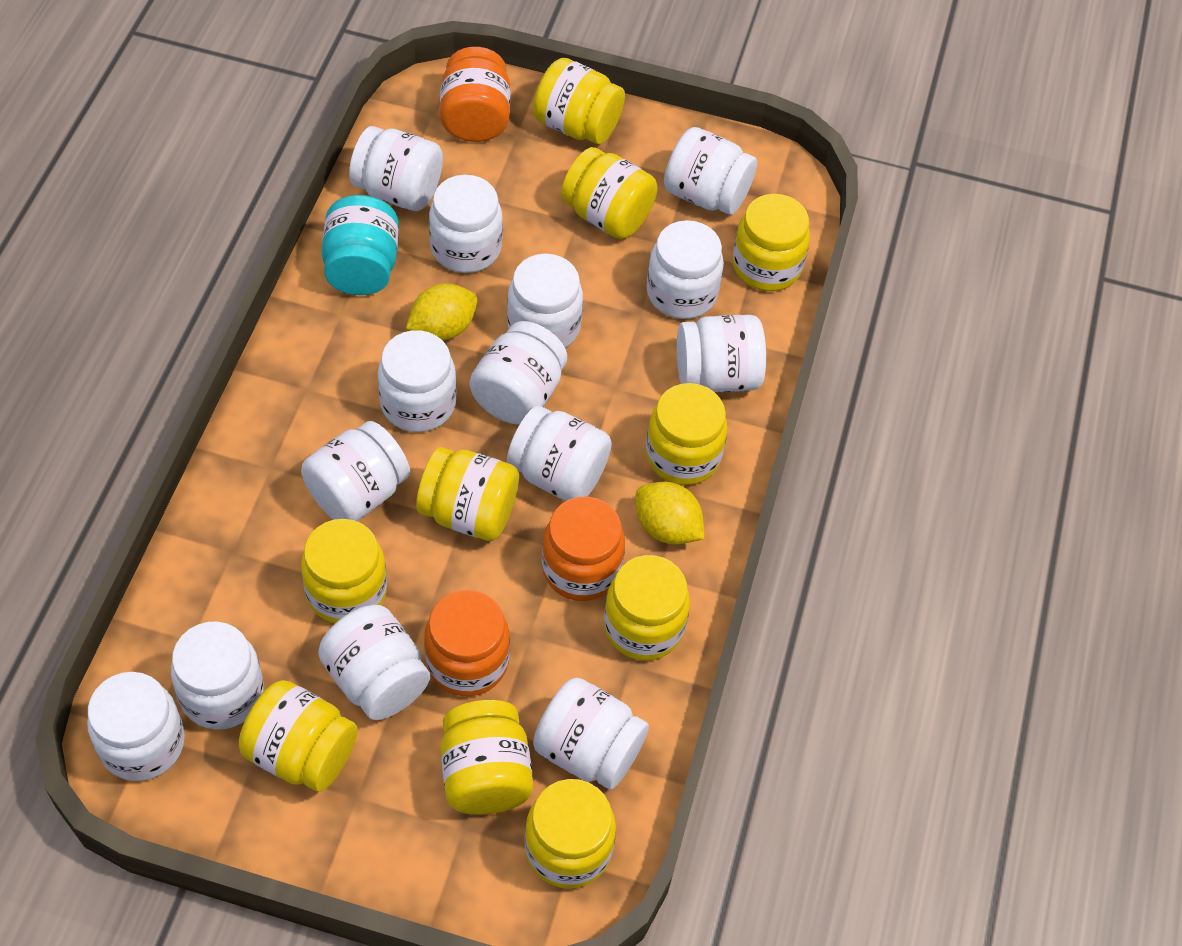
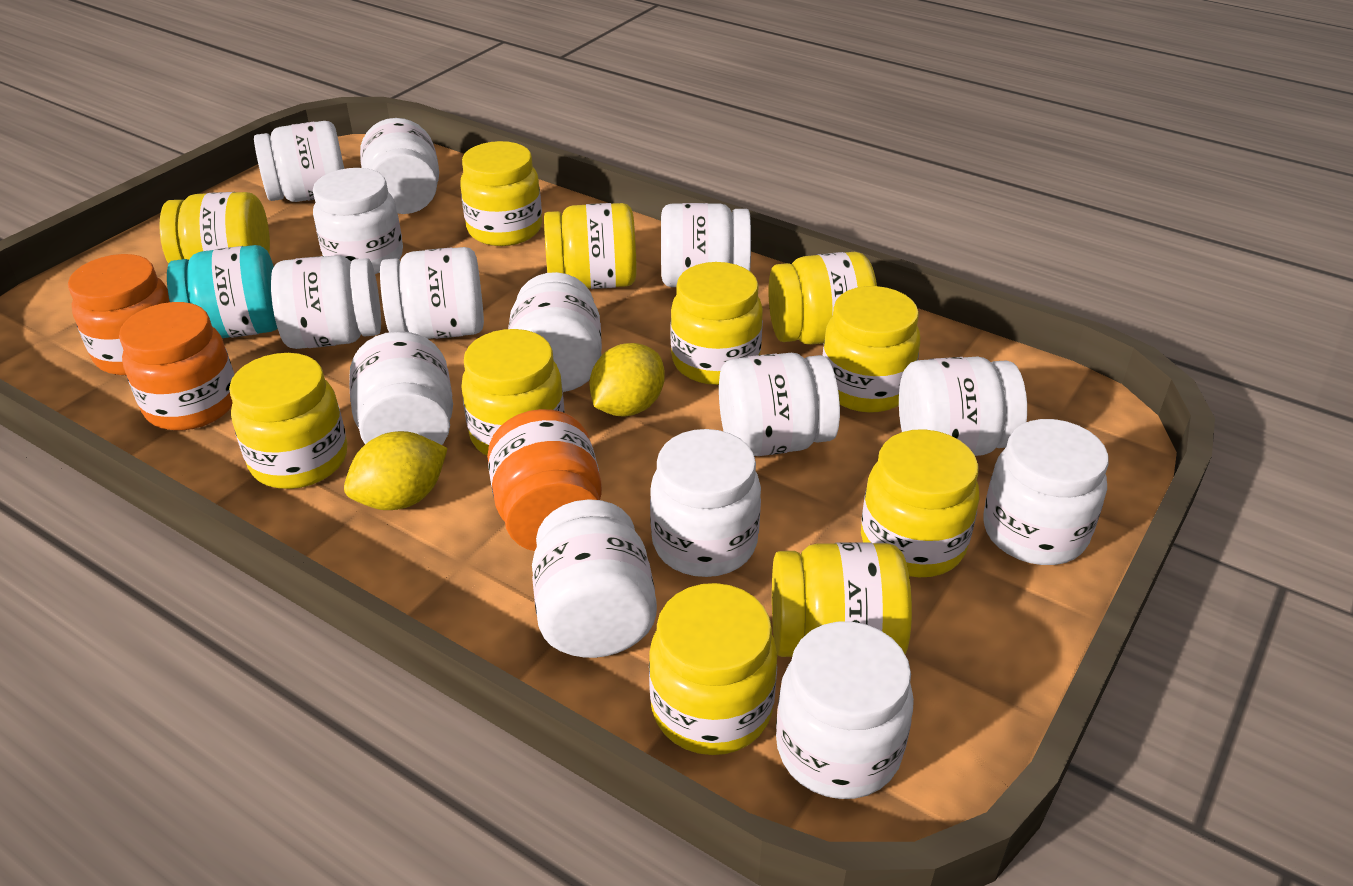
yellow jar: [239,680,358,792] [301,519,387,623] [416,447,519,541] [440,700,533,815] [524,779,616,889] [533,58,625,144] [561,147,658,239] [604,555,690,661] [646,383,728,485] [732,194,810,291] = 10 -> [159,192,270,264] [229,353,347,489] [460,141,542,246] [461,329,565,456] [544,203,637,289] [649,583,778,755] [671,262,763,385] [768,252,877,345] [772,542,912,657] [823,286,920,413] [861,429,979,577] = 11

